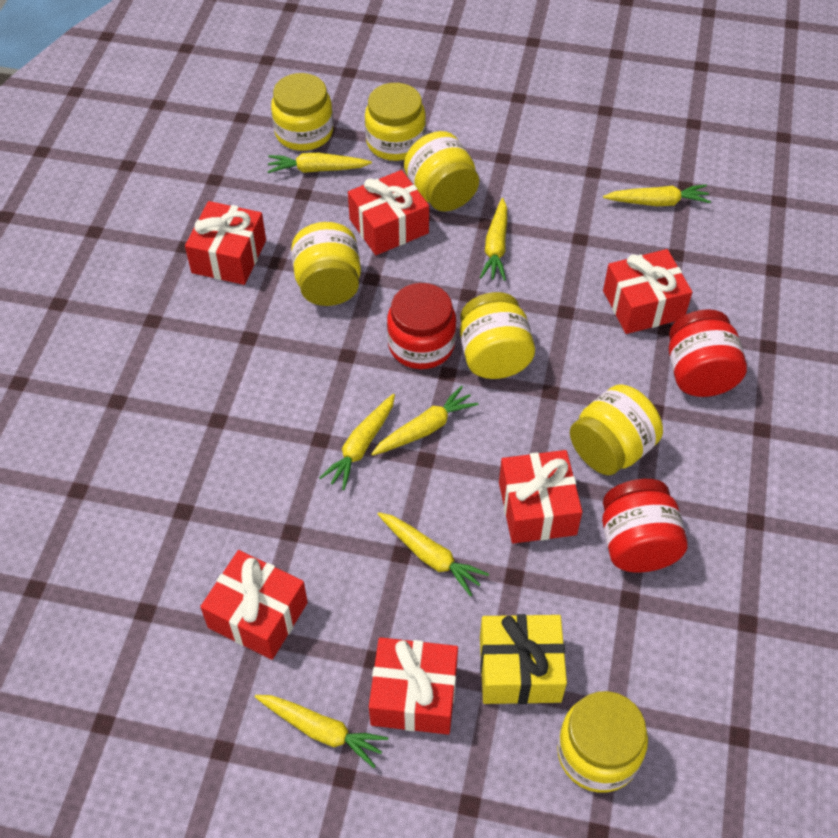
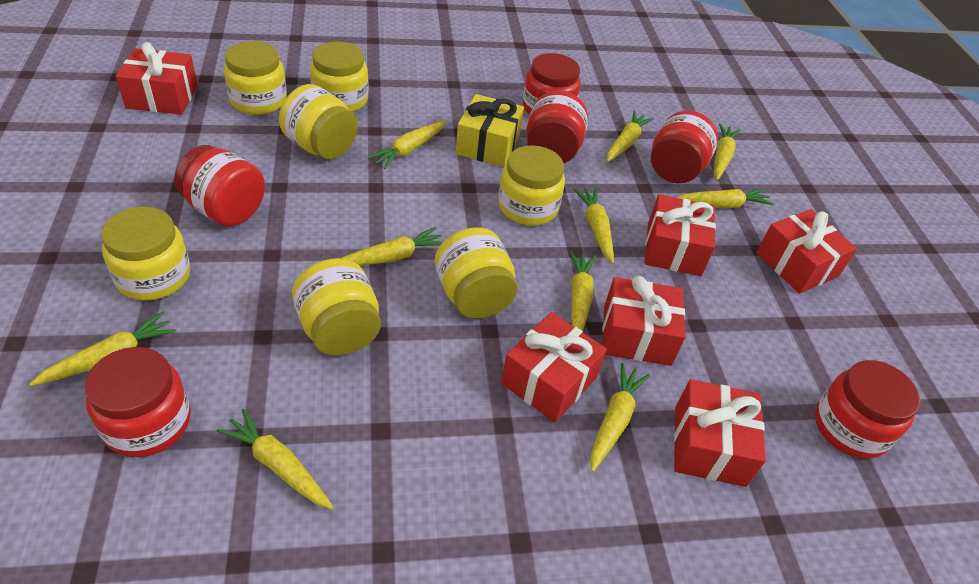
red jar: [387,283,456,369] [602,479,688,572] [669,309,747,397] = 3 -> [85,347,190,457] [175,145,265,227] [523,53,581,115] [526,91,588,163] [651,110,718,183] [815,360,920,459] = 6
yellow carrot: [255,695,388,768] [267,153,372,173] [319,394,395,490] [371,386,478,456] [378,512,489,596] [480,198,507,281] [603,184,711,206] = 7 -> [29,312,176,386] [217,409,334,509] [341,227,443,266] [368,121,446,169] [570,251,596,331] [573,188,614,264] [590,363,650,472] [607,111,654,162] [676,189,774,208] [714,124,740,180] = 10

